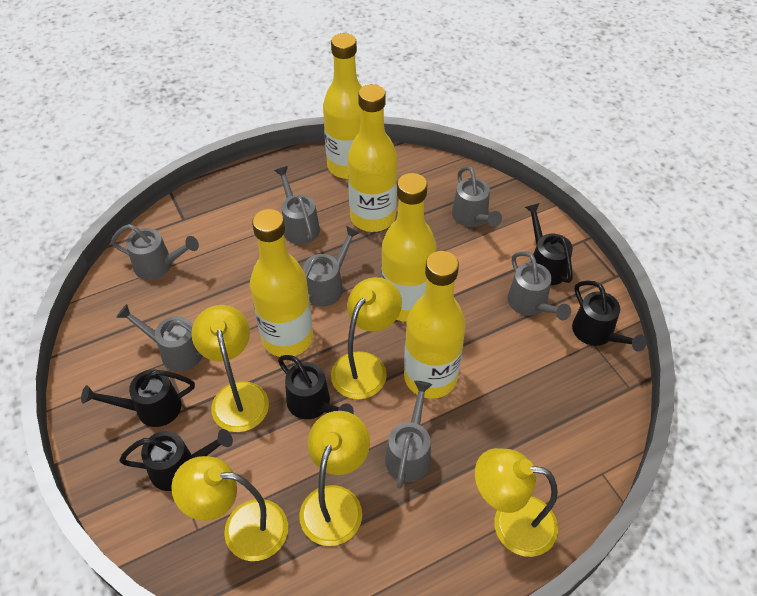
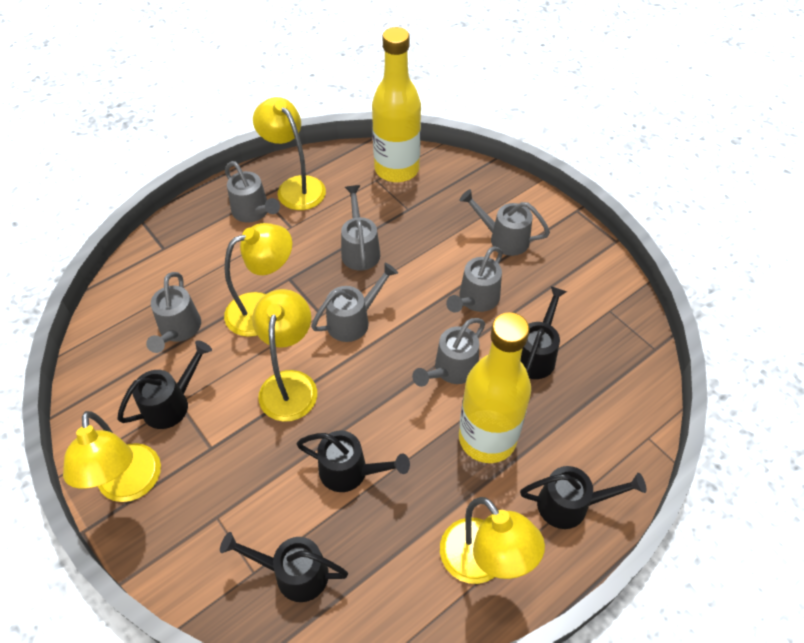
yellow bottle: [250,209,313,357] [323,33,362,179] [348,84,397,232] [381,173,437,322] [404,251,466,399] = 5 -> [372,27,421,182] [459,312,531,463] = 2

